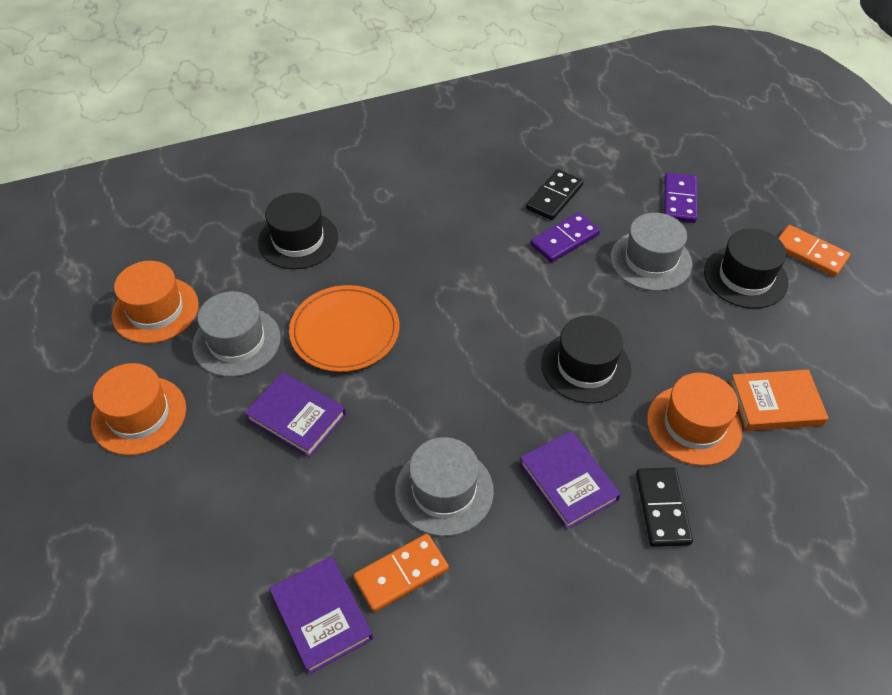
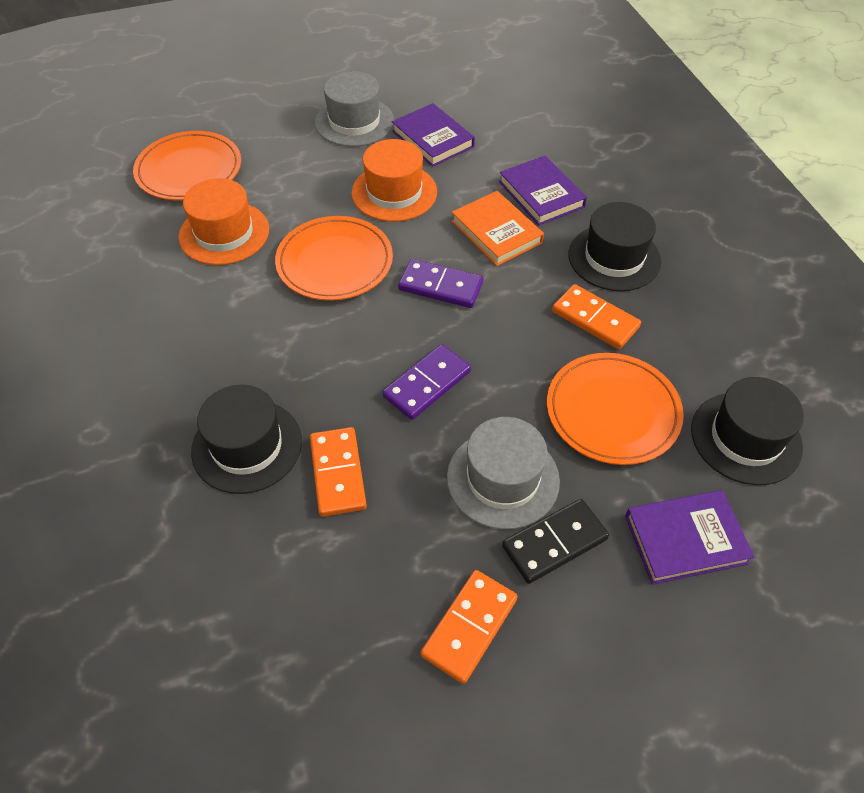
black domino: [526,169,583,220] [636,468,693,547] = 2 -> [502,499,609,584] = 1
grey hat: [192,291,281,377] [395,437,494,536] [610,213,692,291] = 3 -> [315,71,394,147] [447,417,560,530] = 2
orange domino: [353,534,449,612] [778,225,850,277] = 2 -> [310,427,367,517] [420,570,518,684] [552,284,641,349] = 3
orange hat: [91,363,186,455] [112,261,199,344] [647,373,743,466] = 3 -> [178,178,269,265] [351,139,437,222] = 2
orange plate: [289,285,400,372] = 1 -> [133,131,241,201] [275,216,393,301] [547,353,684,465] = 3

